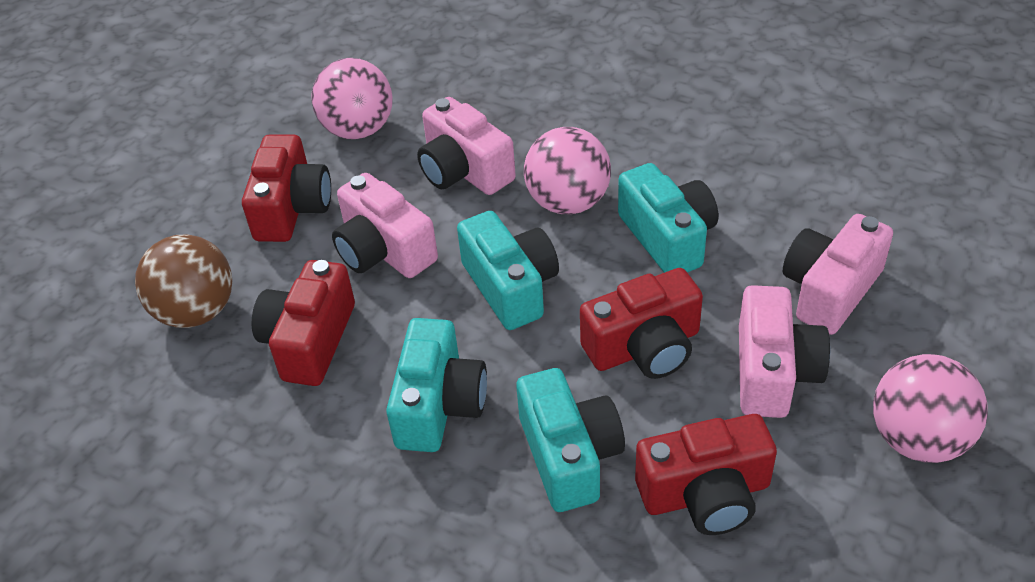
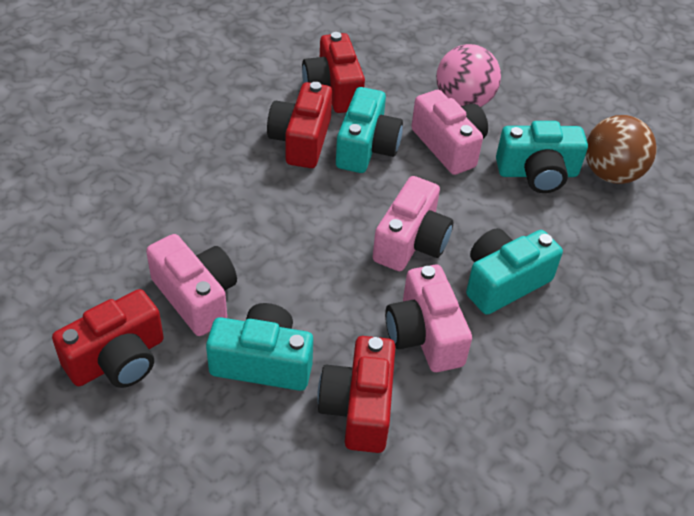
pink ball: [311,58,393,139] [524,127,611,214] [873,354,988,463] = 3 -> [436,44,501,107] = 1

